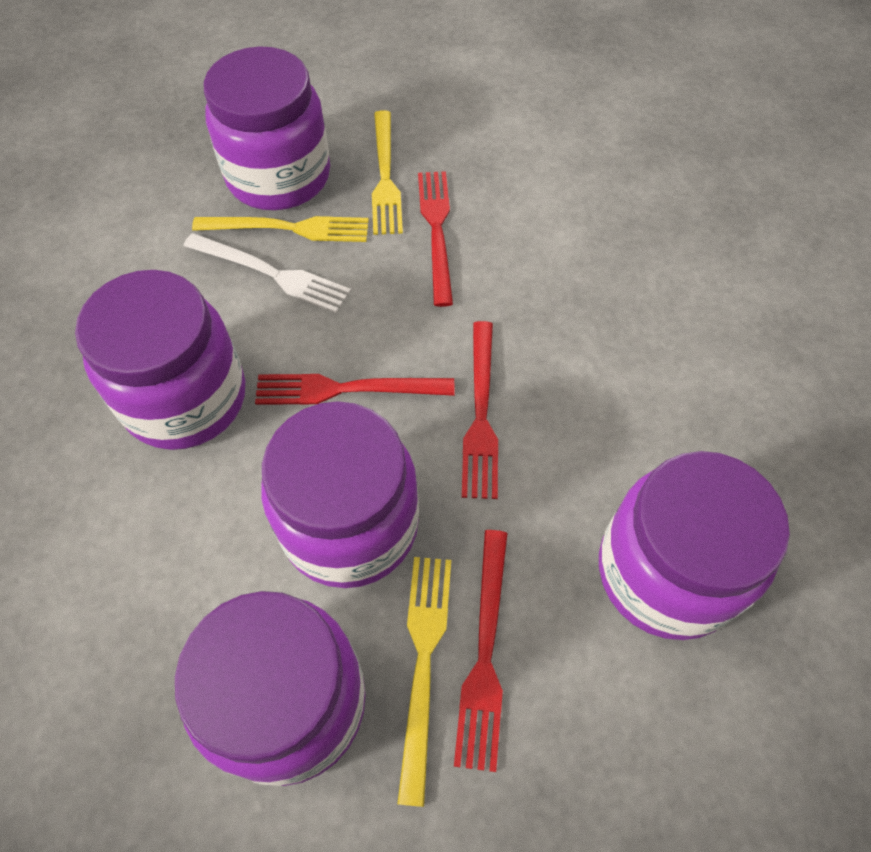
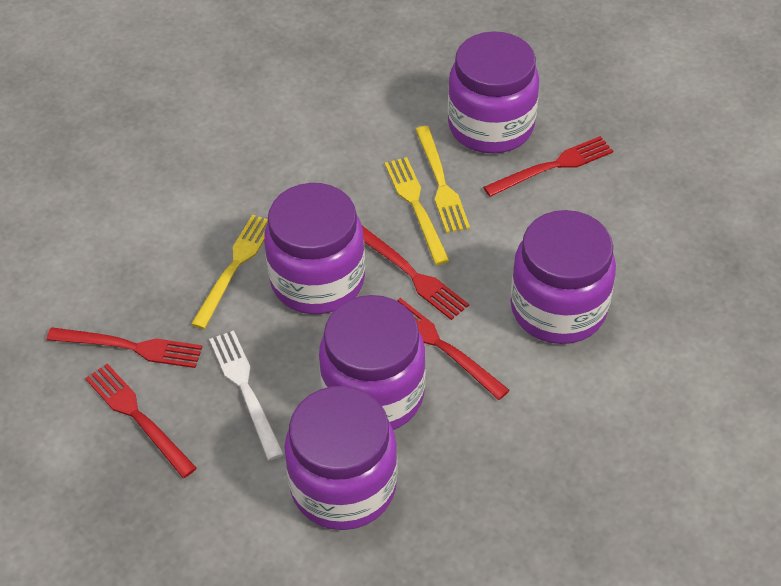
red fork: [255,374,455,405] [418,171,453,307] [454,530,508,772] [462,321,498,499] = 4 -> [47,327,202,368] [85,363,197,478] [362,226,469,320] [398,298,510,400] [483,136,613,197] = 5

